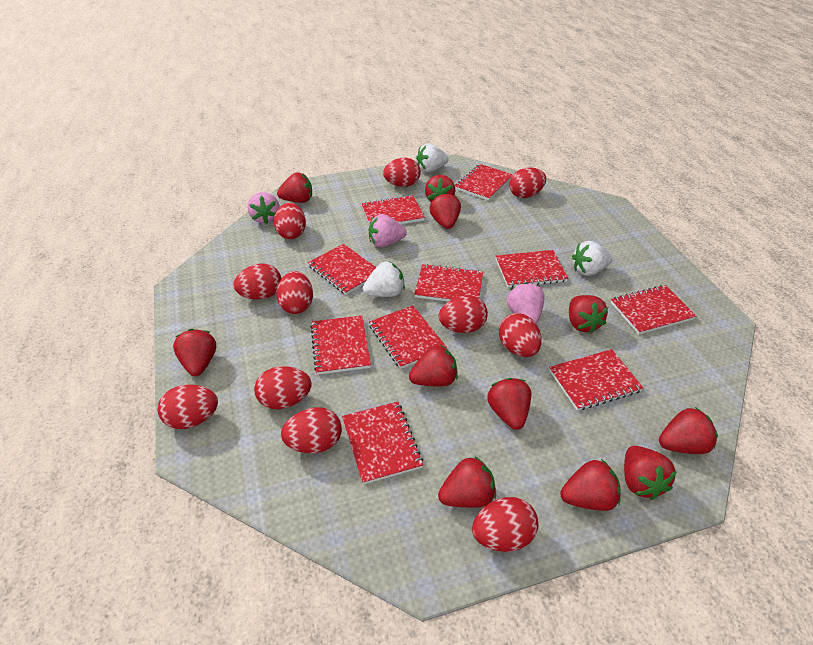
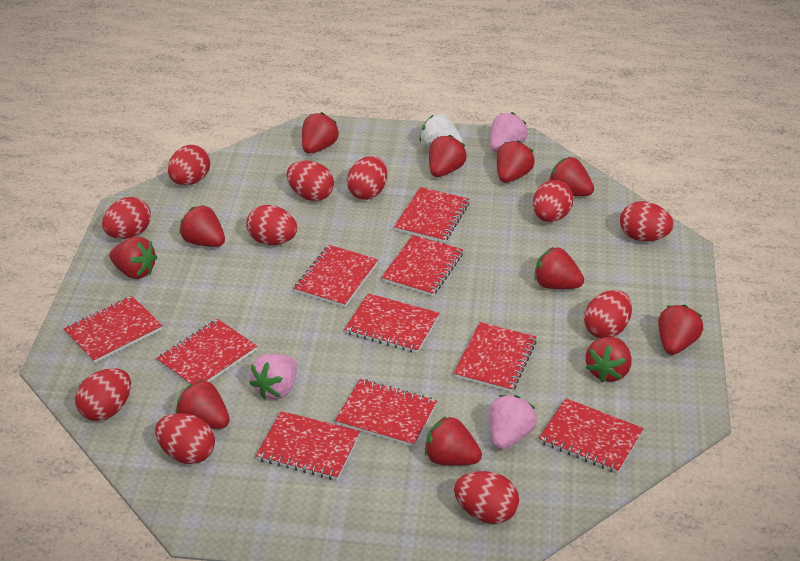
white strawberry: [363,261,405,297] [416,143,449,173] [572,241,612,276] = 3 -> [419,114,463,149] = 1

